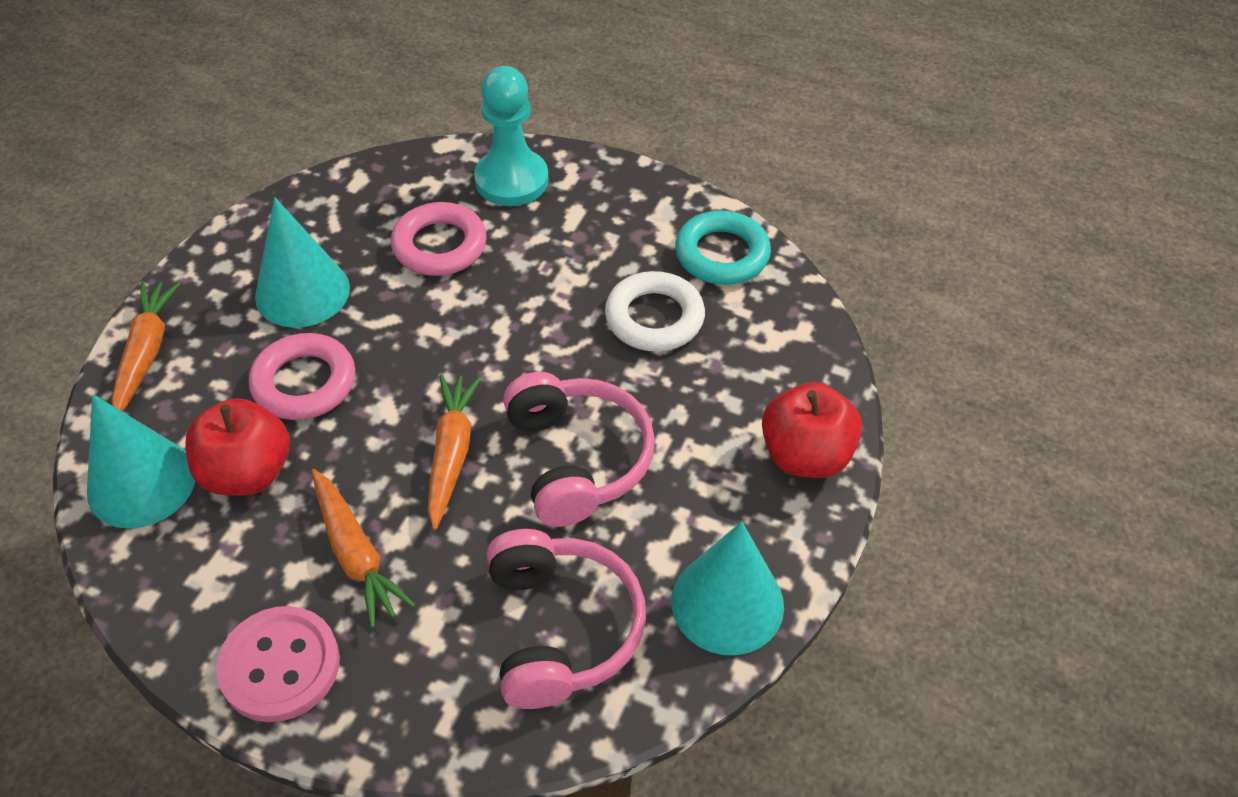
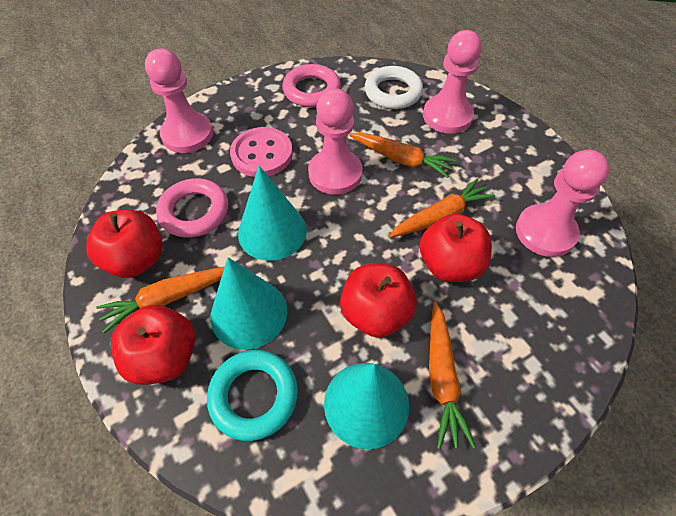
orange carrot: [112,282,181,412] [311,469,415,628] [428,374,481,530] = 3 -> [96,267,225,333] [349,132,457,178] [388,178,495,238] [429,301,476,449] = 4
pink headphones: [487,529,646,709] [503,372,655,527] = 2 -> none = 0
pink pawn: none = 0 -> [145,49,213,153] [308,88,363,195] [423,30,482,134] [516,150,610,257] = 4
red apple: [185,398,290,496] [762,382,862,478] = 2 -> [86,210,163,278] [111,305,196,385] [340,264,417,338] [420,214,492,282] = 4
turquoise pawn: [474,66,549,206] = 1 -> none = 0

